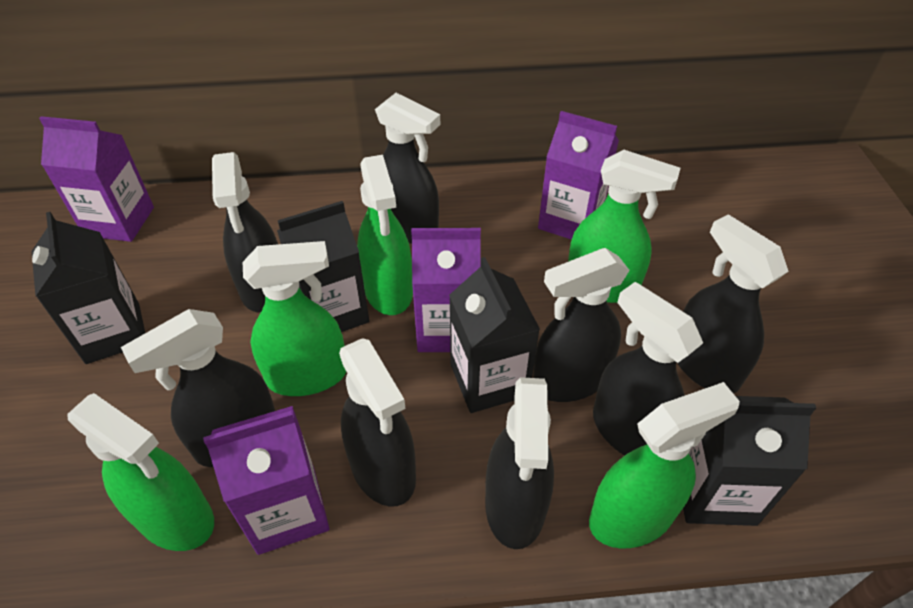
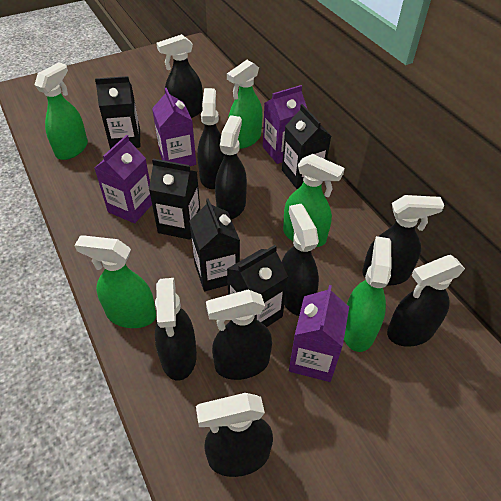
black carton: [31,212,145,364] [277,201,369,332] [449,257,540,413] [683,396,816,526] = 4 -> [95,76,140,149] [149,159,200,240] [189,198,240,291] [227,245,288,327] [282,104,331,189] = 5
black spray bottle: [121,309,275,467] [212,152,278,313] [339,338,416,507] [375,93,440,244] [485,377,554,549] [533,248,630,402] [593,282,703,456] [677,214,789,393] = 8 -> [155,278,197,381] [156,34,203,118] [196,393,273,477] [198,88,224,189] [206,290,272,380] [215,115,247,219] [282,204,319,316] [362,195,444,286] [387,255,465,347] = 9

